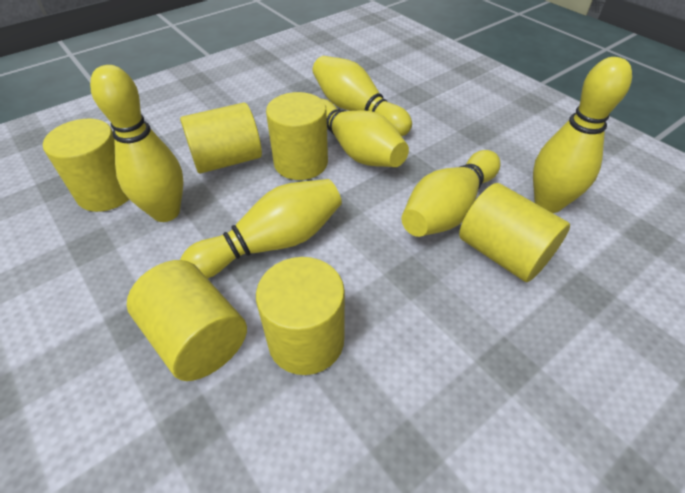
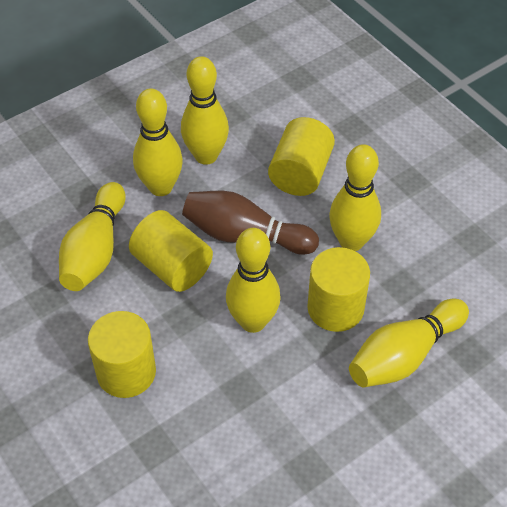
brown bowling pin: none = 0 -> [182,191,319,255] = 1
yellow cylinder: [43,119,129,212] [127,260,247,381] [180,102,262,174] [256,257,345,375] [266,92,328,180] [459,183,570,282] = 6 -> [88,311,156,398] [129,210,213,292] [268,117,335,196] [307,247,370,332] = 4

